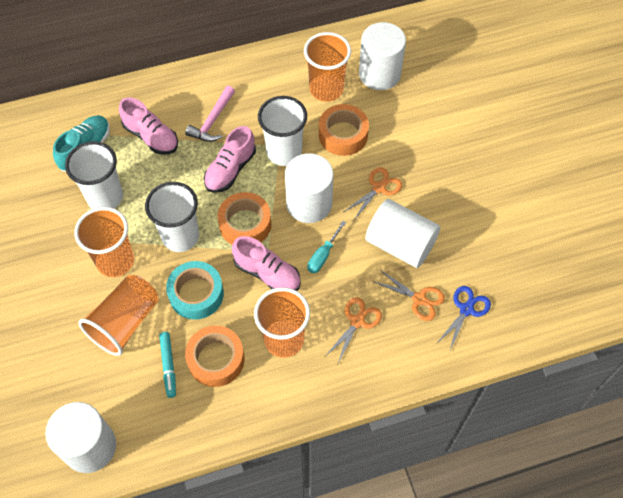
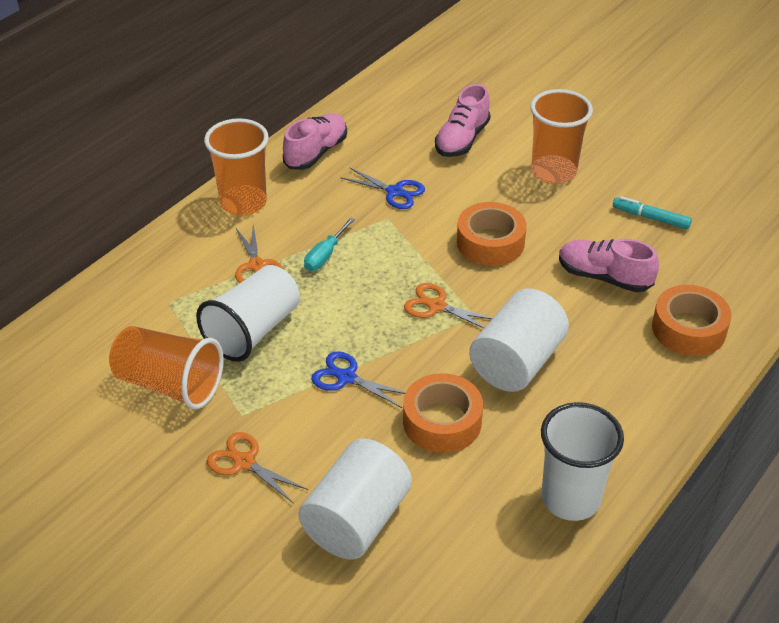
blue scissors: [436,286,491,350] = 1 -> [311,351,406,408] [340,167,425,209] = 2
orange cup: [75,207,134,277] [79,275,158,356] [254,287,310,358] [304,32,351,102] = 4 -> [109,326,224,410] [204,118,269,216] [530,89,593,184] = 3
pink hammer: [185,86,235,142] = 1 -> none = 0
turquoise shoe: [53,115,110,171] = 1 -> none = 0
turquoise tape: [166,261,224,320] = 1 -> none = 0
white cup: [65,141,123,209] [145,182,199,252] [258,96,307,166] = 3 -> [196,265,300,362] [541,402,624,521] = 2
white cylinder: [45,402,116,473] [285,153,334,223] [359,22,406,90] [365,199,440,268] = 4 -> [298,439,412,560] [469,288,569,392] = 2

